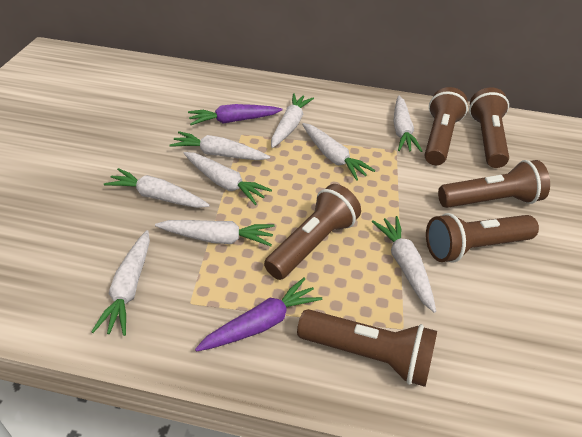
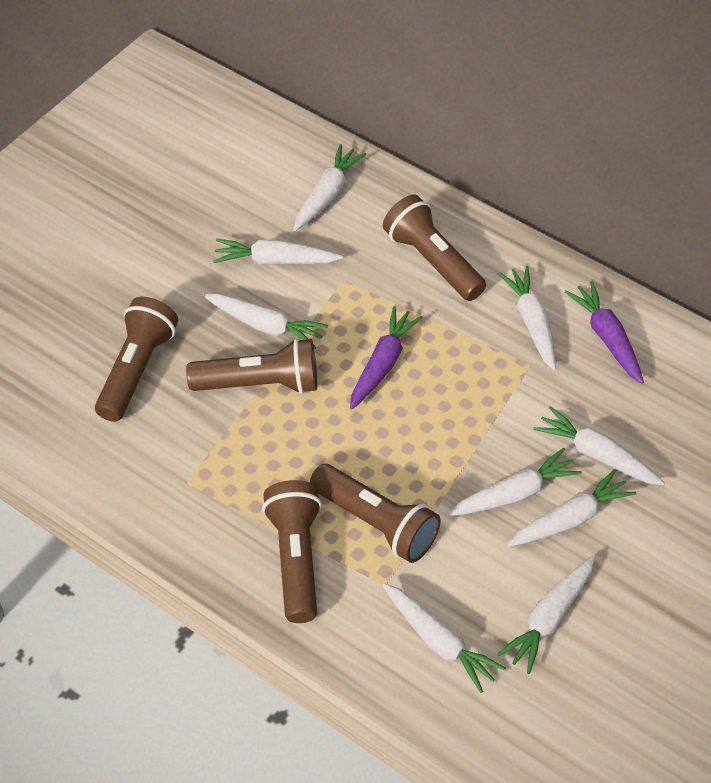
brown flashlight: [264,184,361,280] [297,309,437,387] [425,87,468,165] [426,213,539,263] [438,160,550,208] [469,88,509,168] = 6 -> [95,297,178,422] [186,338,317,394] [262,480,322,623] [310,464,441,563] [383,194,486,301] = 5

